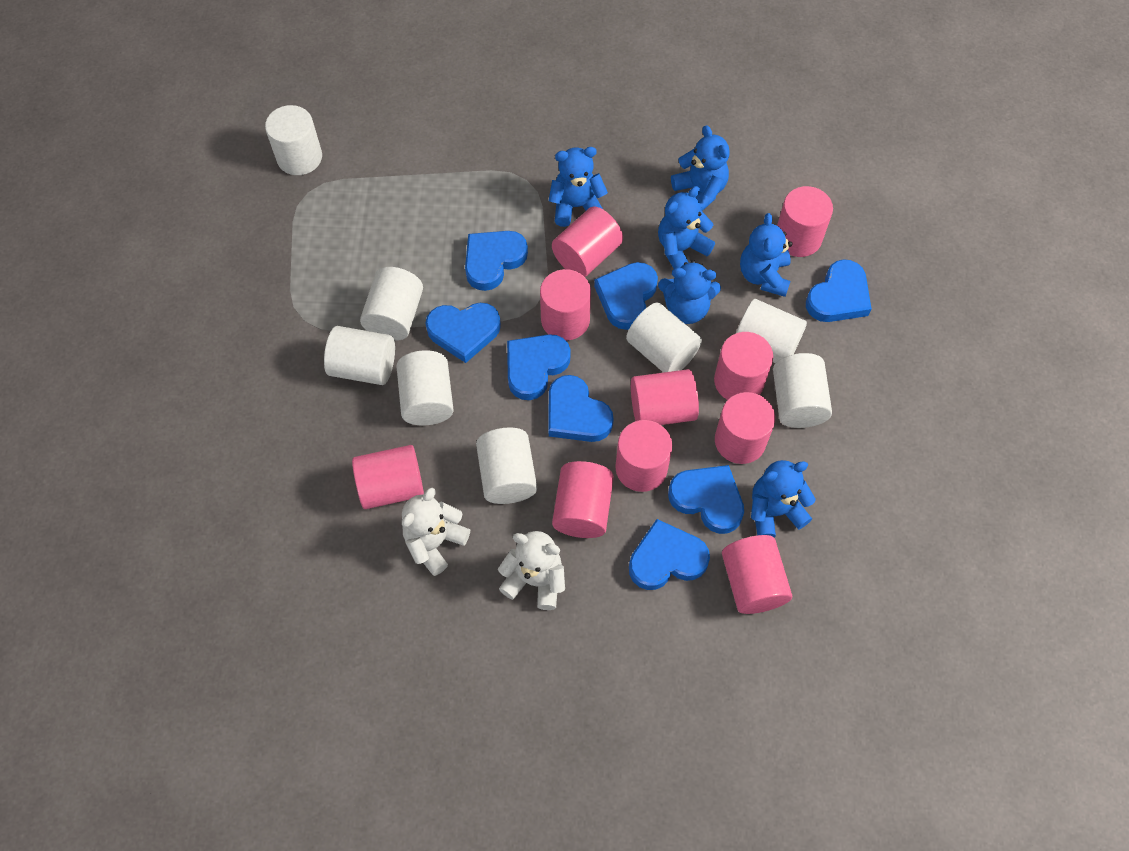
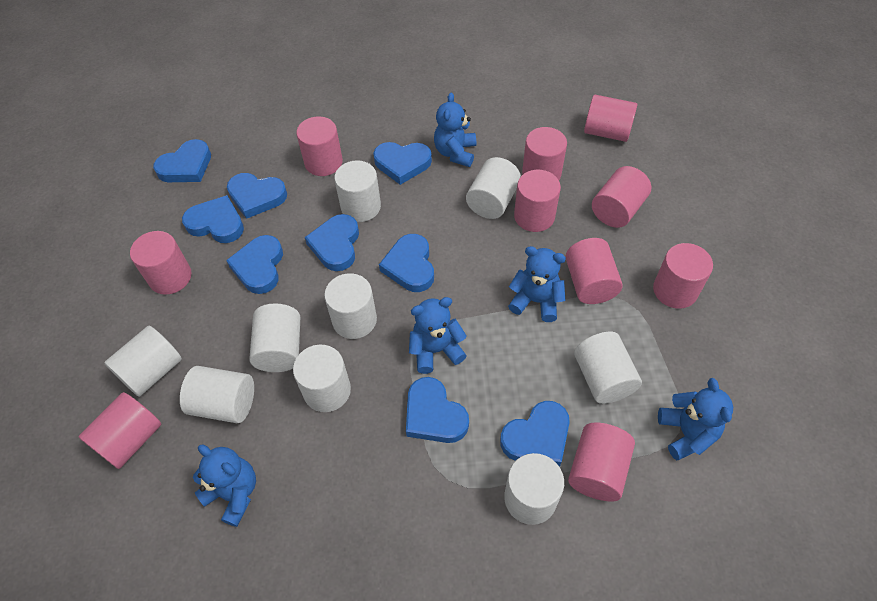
blue heart: [425,303,501,363] [465,231,528,291] [507,334,571,400] [549,375,614,442] [594,262,658,330] [629,519,710,590] [668,465,744,534] [806,259,872,322] = 8 -> [153,139,211,182] [182,195,244,243] [226,235,283,294] [227,173,287,219] [305,214,359,271] [373,142,432,185] [379,234,434,292] [406,377,469,443] [500,401,570,467] = 9
blue teddy bear: [549,147,608,227] [658,186,715,269] [658,260,721,324] [671,125,730,211] [740,213,793,297] [751,460,816,537] = 6 -> [193,445,256,527] [409,297,467,374] [434,93,476,167] [508,246,566,322] [658,378,733,460] = 5
white cylinder: [265,105,322,175] [324,326,395,385] [360,267,423,341] [396,350,454,426] [476,427,537,504] [626,302,702,373] [736,299,807,363] [773,353,832,428] = 8 -> [104,326,182,397] [180,366,254,423] [249,304,301,372] [293,345,351,412] [324,273,377,339] [334,160,381,222] [466,157,521,219] [504,453,564,525] [574,332,642,404] = 9
white teddy bear: [402,488,470,576] [498,531,565,610] = 2 -> none = 0

